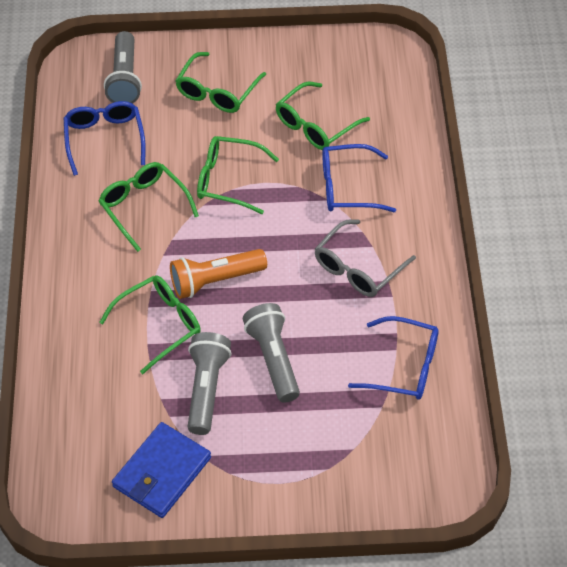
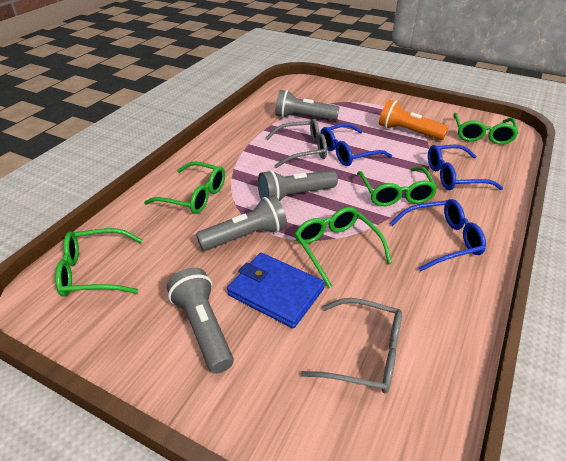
grey flashlight: [104,31,142,103] [187,332,232,435] [243,303,300,402] = 3 -> [167,268,234,374] [196,195,287,251] [258,170,338,201] [275,90,340,120] = 4
grey glasses: [315,219,416,297] = 1 -> [266,119,327,168] [301,298,402,394] = 2

